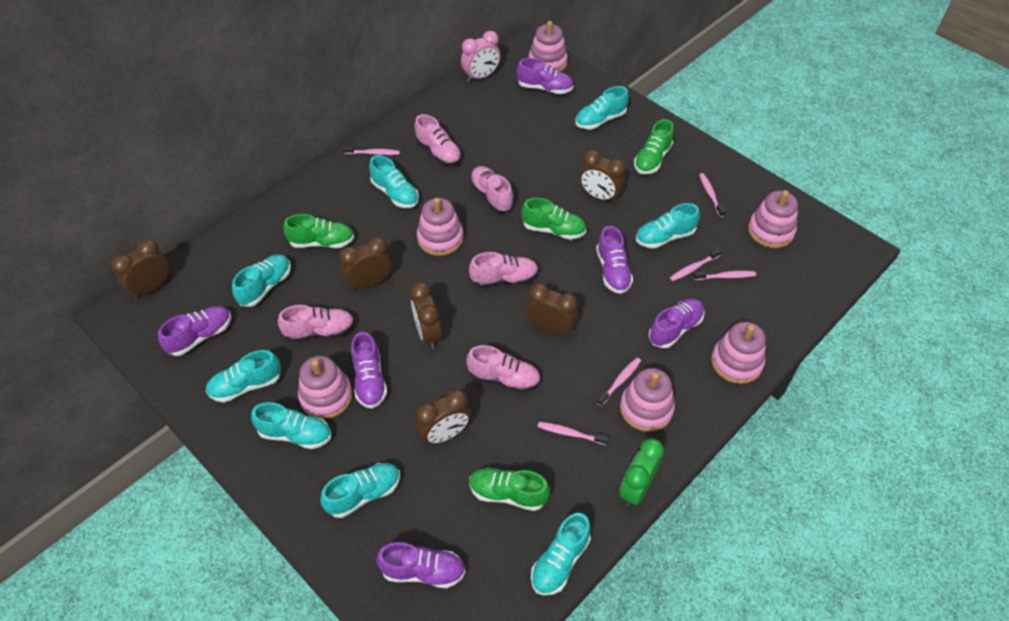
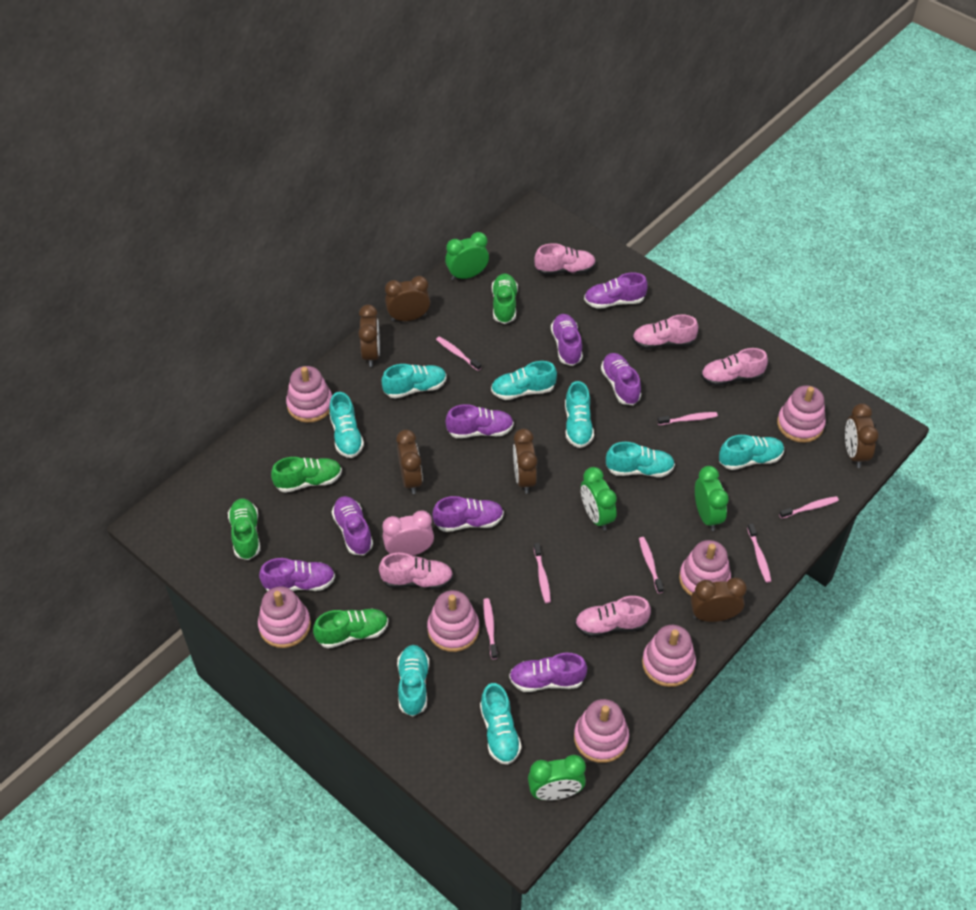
green clock: [620,438,664,507] = 1 -> [445,232,489,280] [528,755,586,800] [581,467,617,531] [695,466,729,531] = 4
pink stacking toy: [298,356,353,419] [417,198,463,256] [529,21,568,72] [620,368,675,432] [711,321,766,384] [748,190,798,248] = 6 -> [258,586,311,648] [286,366,332,423] [427,590,479,652] [574,699,629,763] [642,625,696,687] [679,540,731,596] [777,385,826,443] = 7
pink toothbrush: [343,146,400,155] [538,422,609,445] [597,357,641,406] [670,248,722,281] [693,271,756,280] [699,173,726,217] = 6 -> [436,337,481,371] [483,598,497,659] [534,543,551,603] [639,537,664,594] [657,412,718,425] [747,523,771,583] [779,496,839,519] = 7
purple shoe: [158,306,231,356] [351,332,387,409] [376,542,465,588] [517,58,573,94] [596,226,633,294] [649,298,705,348] = 6 -> [259,558,335,591] [332,496,373,555] [433,496,504,532] [446,404,514,438] [509,653,587,692] [551,314,583,366] [584,272,648,309] [601,353,641,405] = 8

